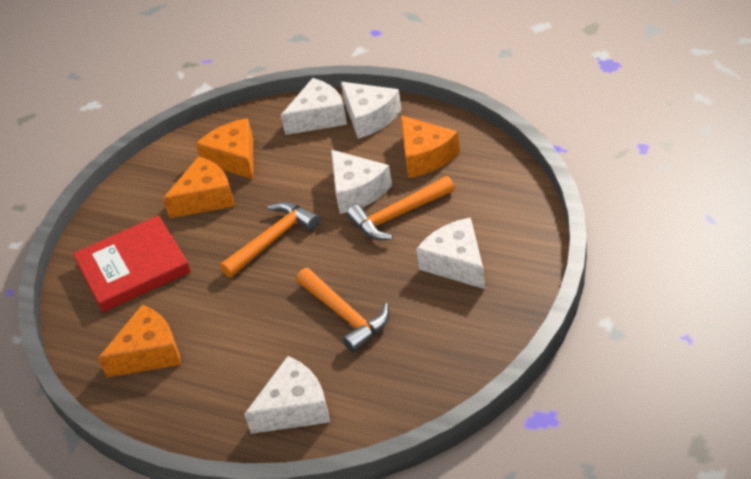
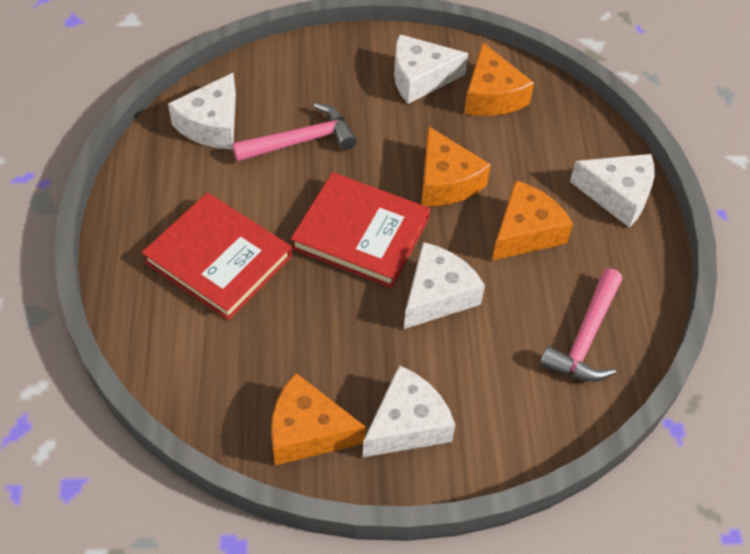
orange hammer: [220,202,320,278] [296,268,390,353] [347,176,455,240] = 3 -> none = 0
pink hammer: none = 0 -> [232,103,357,162] [540,268,623,382] = 2
red book: [73,215,191,312] = 1 -> [142,193,292,320] [291,172,430,288] = 2

